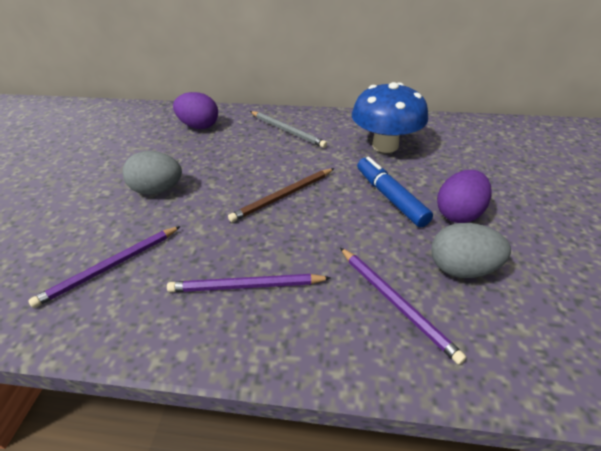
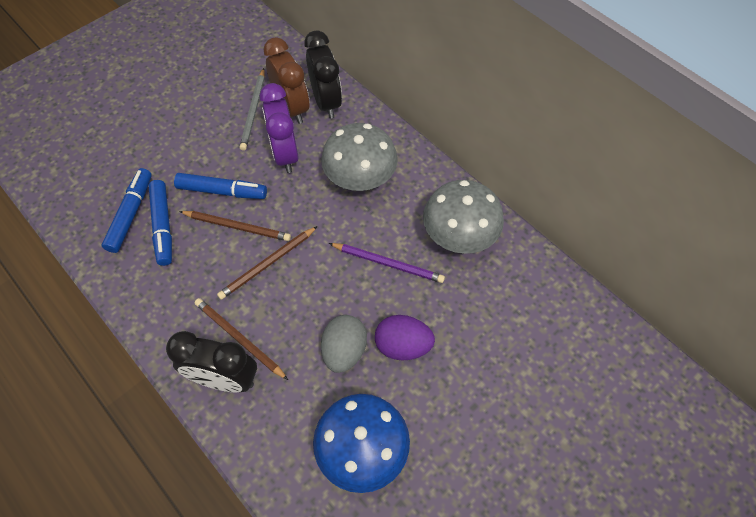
black clock: none = 0 -> [166,331,257,392] [304,30,342,119] = 2
blue marker: [357,157,433,227] = 1 -> [101,168,152,253] [148,180,172,266] [174,173,267,199] = 3
brown clock: none = 0 -> [263,37,309,124] = 1
brown pencil: [228,168,334,222] = 1 -> [179,211,291,241] [195,298,288,380] [217,226,318,300] = 3
grey egg: [123,151,182,195] [431,223,511,278] = 2 -> [321,315,367,373] = 1
grey mushroom: none = 0 -> [321,123,398,191] [423,180,504,254] = 2
purple clock: none = 0 -> [260,83,299,173] = 1
purple egg: [173,92,218,129] [437,170,491,223] = 2 -> [375,315,435,361] = 1
purple pencil: [28,226,181,308] [167,274,330,292] [340,248,466,365] = 3 -> [329,243,445,283] = 1

